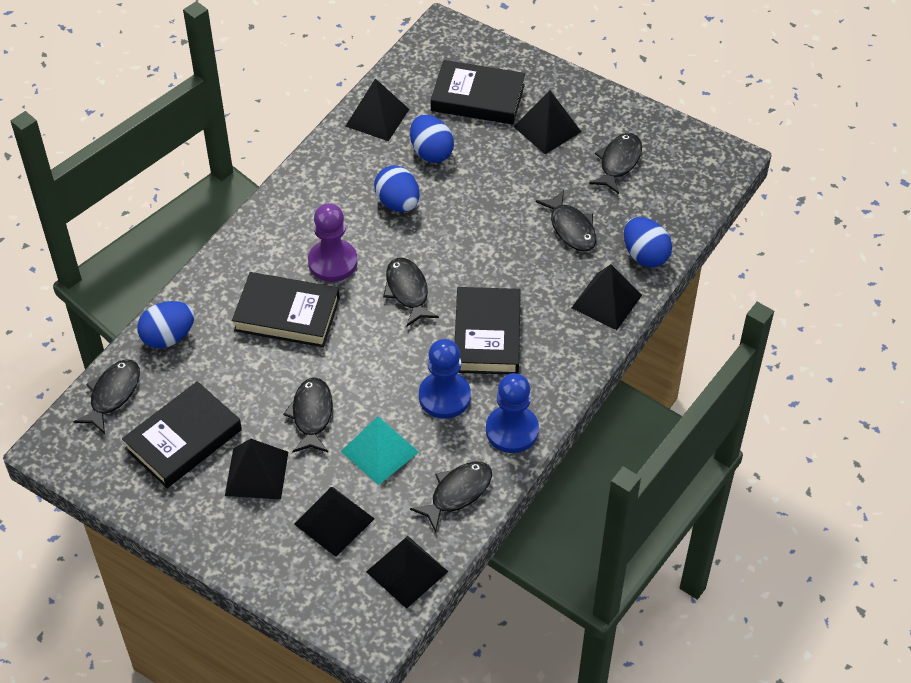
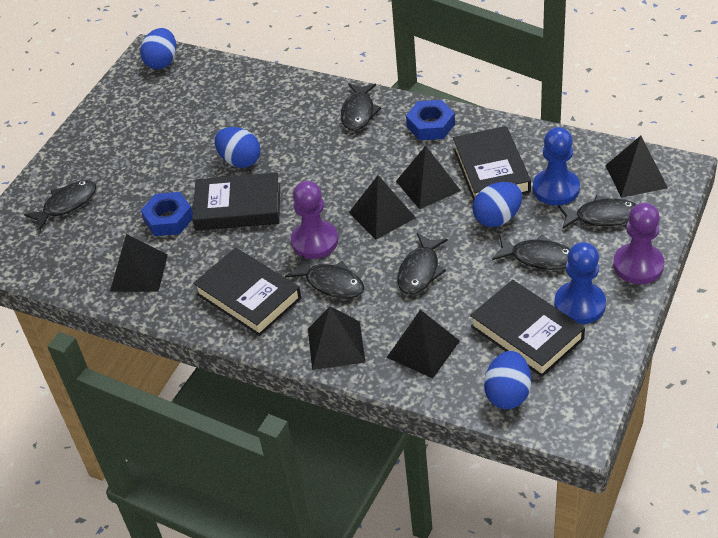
blue nut: none = 0 -> [141,192,193,236] [406,100,455,140] = 2
purple pawn: [308,203,358,282] = 1 -> [291,181,338,259] [613,203,664,284] = 2
turquoise pyramid: [341,416,419,485] = 1 -> none = 0

